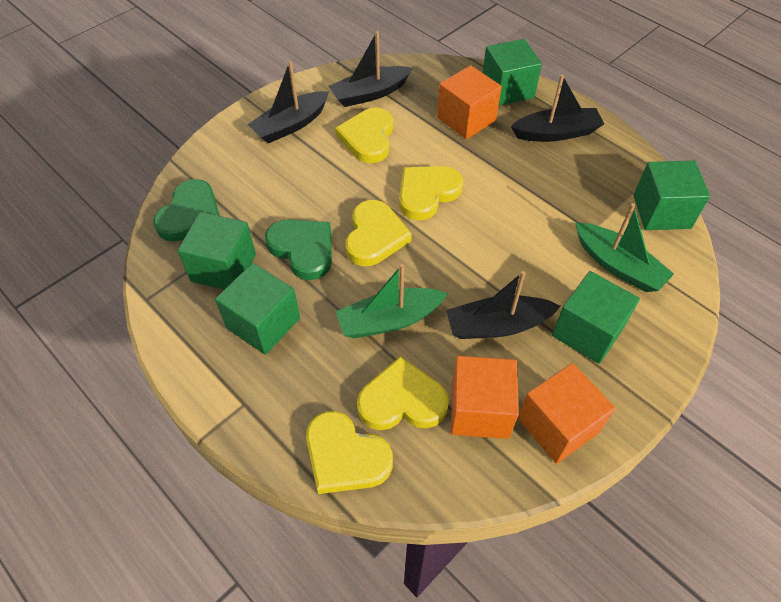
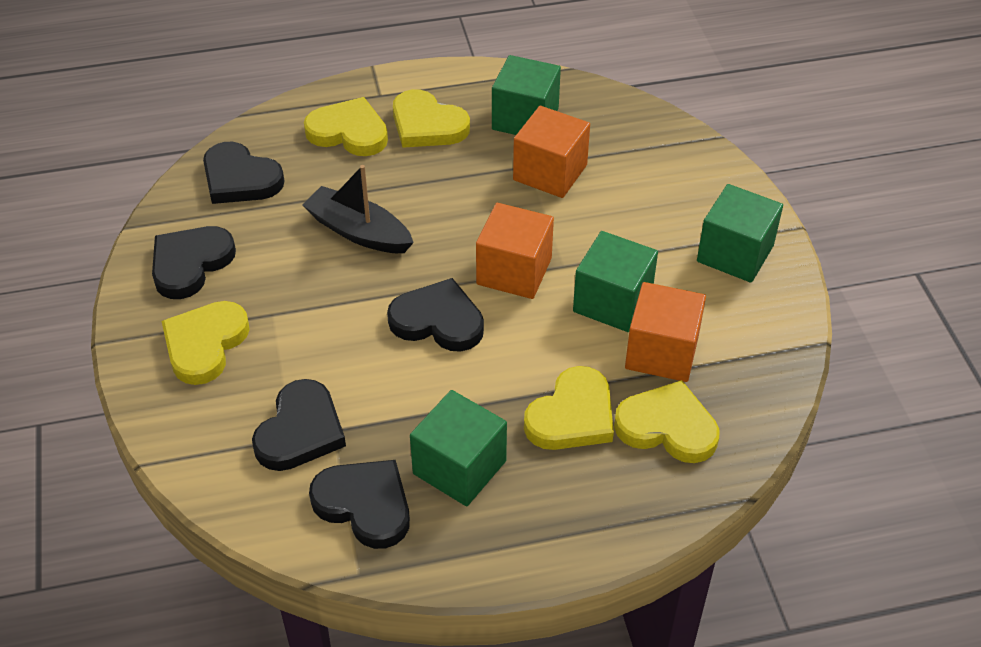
black boat: [247,61,329,143] [329,31,412,107] [446,271,560,339] [511,75,604,142] = 4 -> [302,165,414,253] = 1
black heart: none = 0 -> [152,226,236,299] [203,142,284,204] [252,379,346,471] [309,460,410,549] [387,278,484,352] = 5
green boat: [335,264,448,338] [575,203,674,292] = 2 -> none = 0
green cube: [177,212,256,290] [215,263,300,355] [483,39,542,106] [552,271,640,364] [633,161,710,230] = 5 -> [410,390,507,506] [492,55,561,135] [573,231,658,332] [697,184,783,283] = 4
green heart: [153,179,220,242] [265,219,332,280] = 2 -> none = 0

